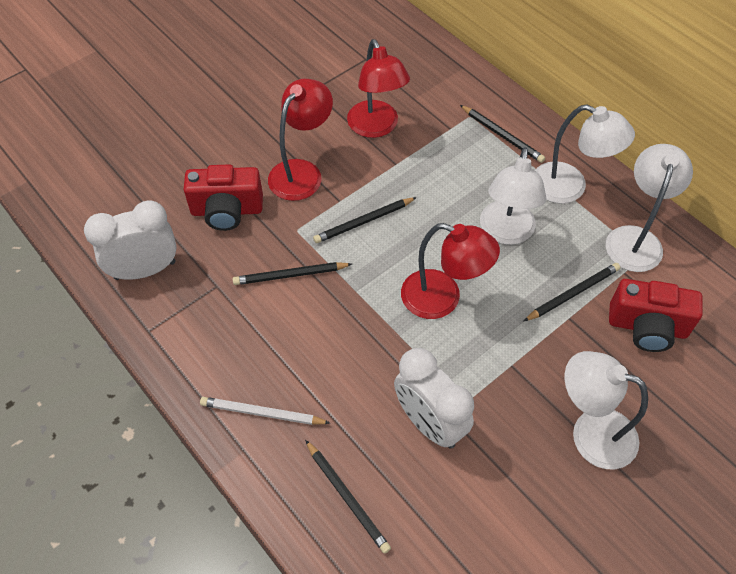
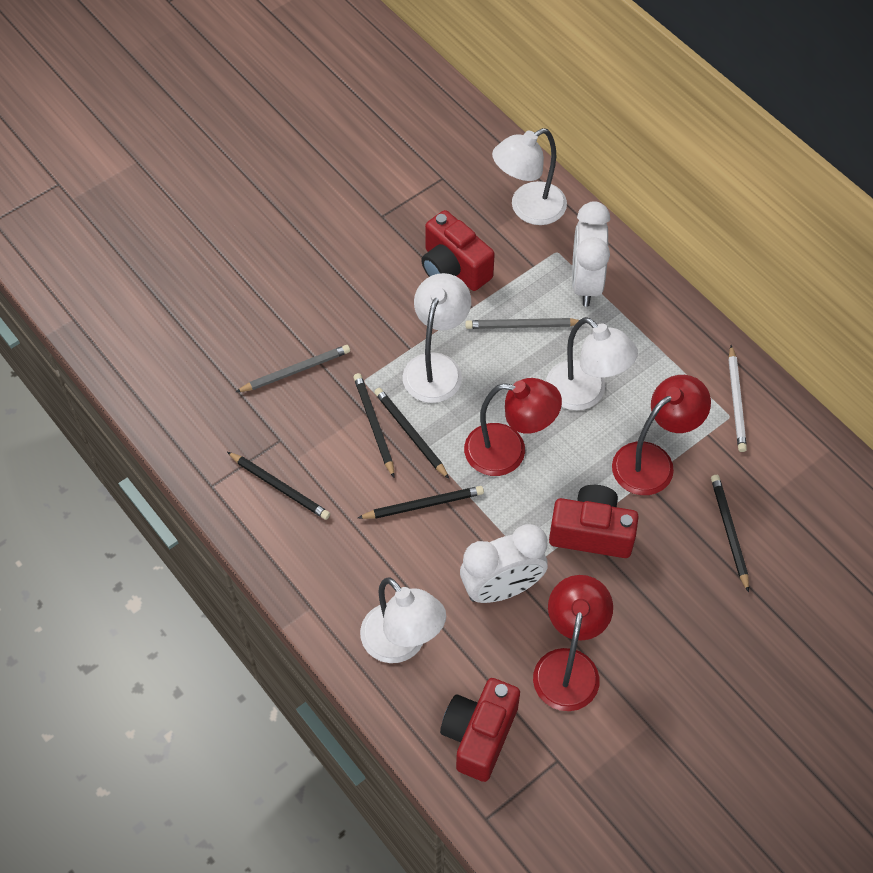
grey pencil: none = 0 -> [236,345,350,392] [465,318,579,329] = 2
red camera: [183,164,263,231] [609,279,703,352] = 2 -> [421,210,495,291] [440,678,520,782] [549,485,639,558] = 3

